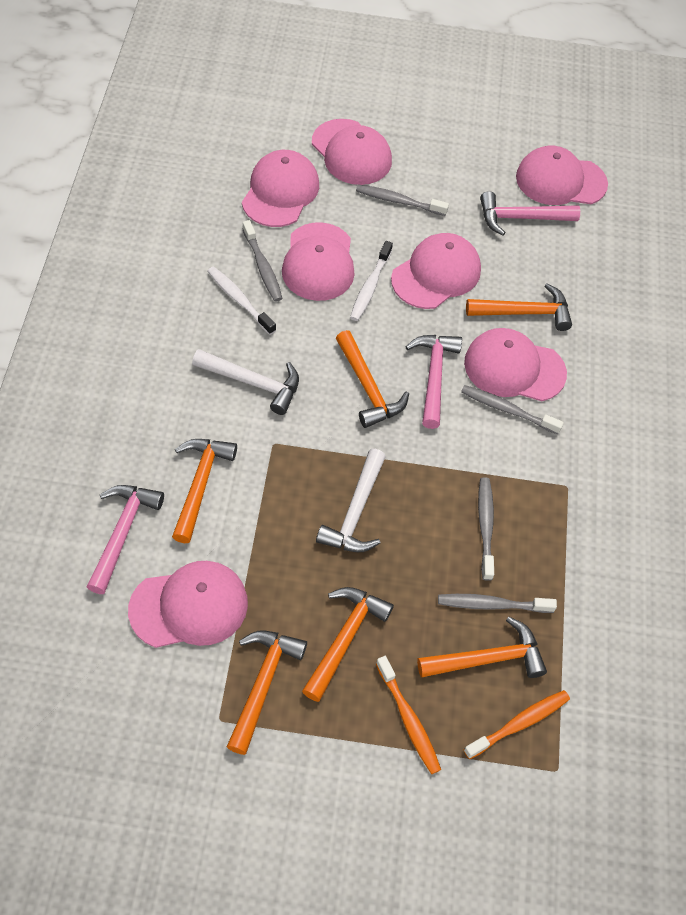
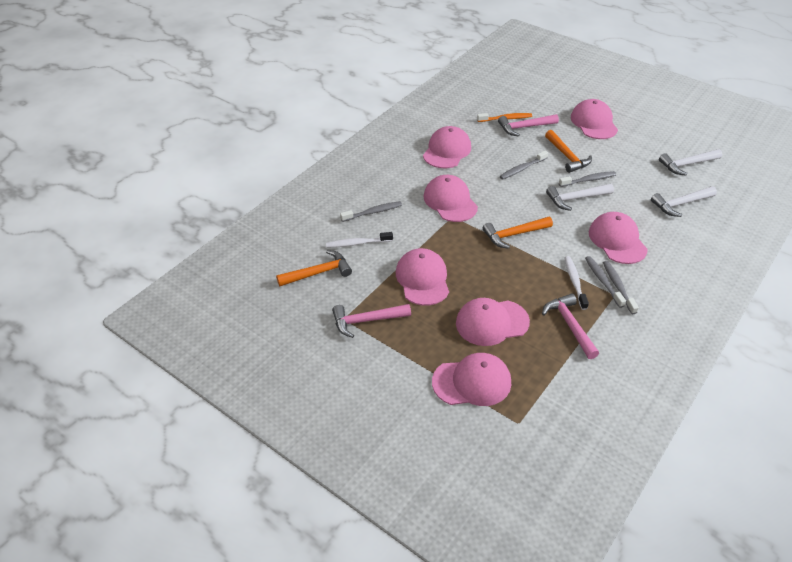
orange hammer: [172,439,237,543] [227,630,307,755] [302,587,394,702] [336,330,409,428] [417,617,547,678] [466,283,572,331] = 6 -> [276,250,352,286] [483,217,553,249] [545,130,592,173] = 3
orange toothbrush: [376,656,441,774] [464,690,570,759] = 2 -> [477,113,532,122] = 1
white hammer: [192,349,299,415] [316,449,386,552] = 2 -> [546,184,614,211] [651,186,717,217] [659,149,722,176] = 3

